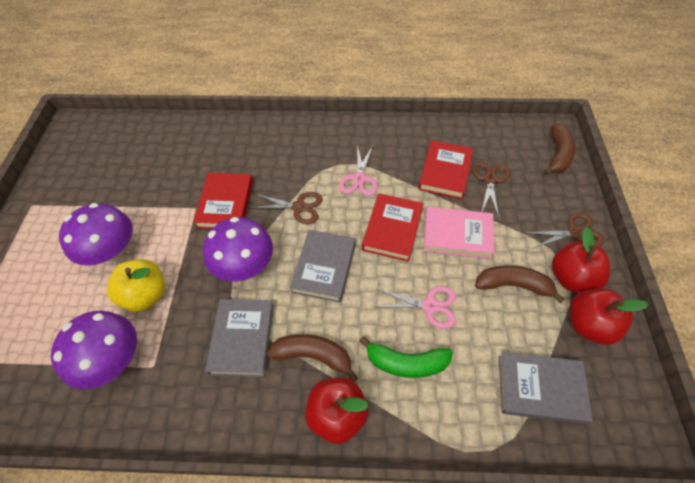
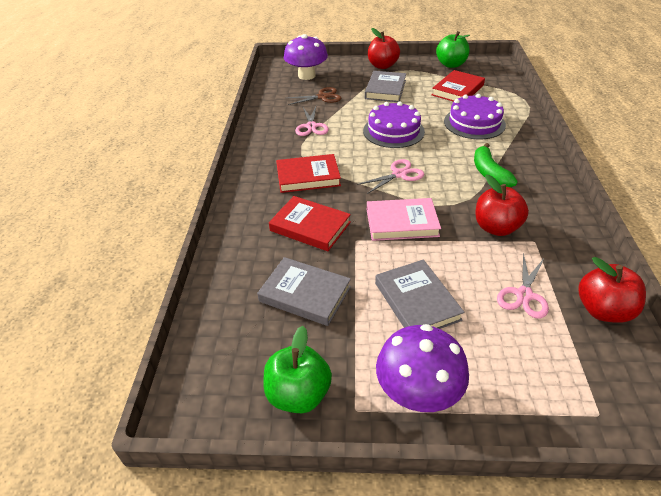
brown banana: [267,334,358,382] [475,265,565,303] [543,124,576,176] = 3 -> none = 0
brown scissors: [252,192,323,224] [472,161,510,218] [527,213,604,249] = 3 -> [287,87,341,105] = 1
green apple: none = 0 -> [264,326,332,413] [436,31,470,68] = 2
pink scissors: [339,145,378,196] [373,286,456,329] = 2 -> [295,106,329,136] [357,159,424,194] [497,253,549,319] = 3
purple cake: none = 0 -> [363,102,425,148] [444,94,506,139] = 2
purple mushroom: [51,311,137,390] [59,203,133,265] [203,217,273,282] = 3 -> [284,34,328,80] [376,324,469,412] = 2
yellow apple: [107,259,165,312] = 1 -> none = 0

